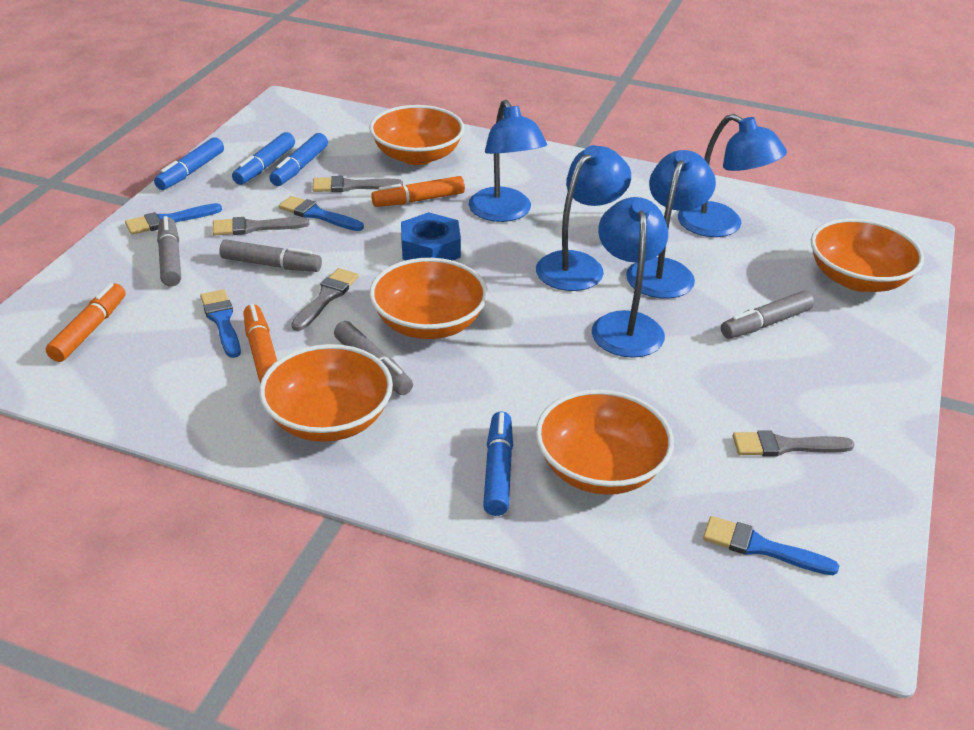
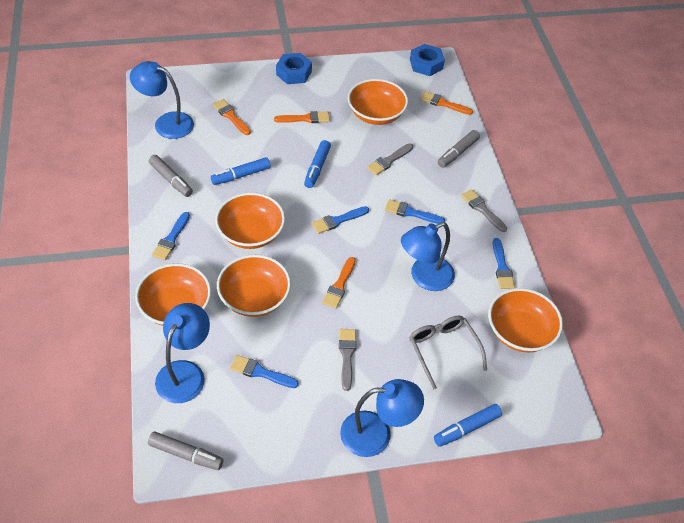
blue brush: [125,203,222,235] [200,290,241,358] [279,196,364,231] [703,516,839,575] = 4 -> [152,212,190,260] [230,355,299,388] [312,206,369,234] [385,199,445,224] [493,238,515,289] = 5
blue lamp: [469,100,547,222] [536,145,631,291] [592,197,668,358] [626,150,716,299] [678,114,787,237] = 5 -> [130,61,194,139] [155,303,210,403] [340,379,424,457] [401,222,455,291] = 4
blue marker: [154,137,224,190] [232,132,295,185] [269,133,328,186] [483,411,513,516] = 4 -> [211,157,270,185] [304,140,331,188] [434,404,502,447] = 3
blue nut: [401,212,461,261] = 1 -> [276,53,312,84] [410,44,445,76] = 2
grey brush: [212,217,310,236] [291,268,359,331] [312,176,403,192] [733,430,855,457] = 4 -> [339,329,356,391] [367,144,413,175] [461,189,507,232] = 3
grey glasses: none = 0 -> [409,316,487,389] = 1
grey marker: [157,216,181,286] [219,239,322,272] [334,321,413,395] [721,291,814,338] = 4 -> [148,431,224,470] [149,155,193,197] [438,130,480,168] = 3
orange brush: none = 0 -> [213,99,251,135] [274,111,330,123] [322,257,356,308] [420,91,473,115] = 4
orange marker: [46,283,126,362] [243,304,277,383] [371,176,465,207] = 3 -> none = 0

